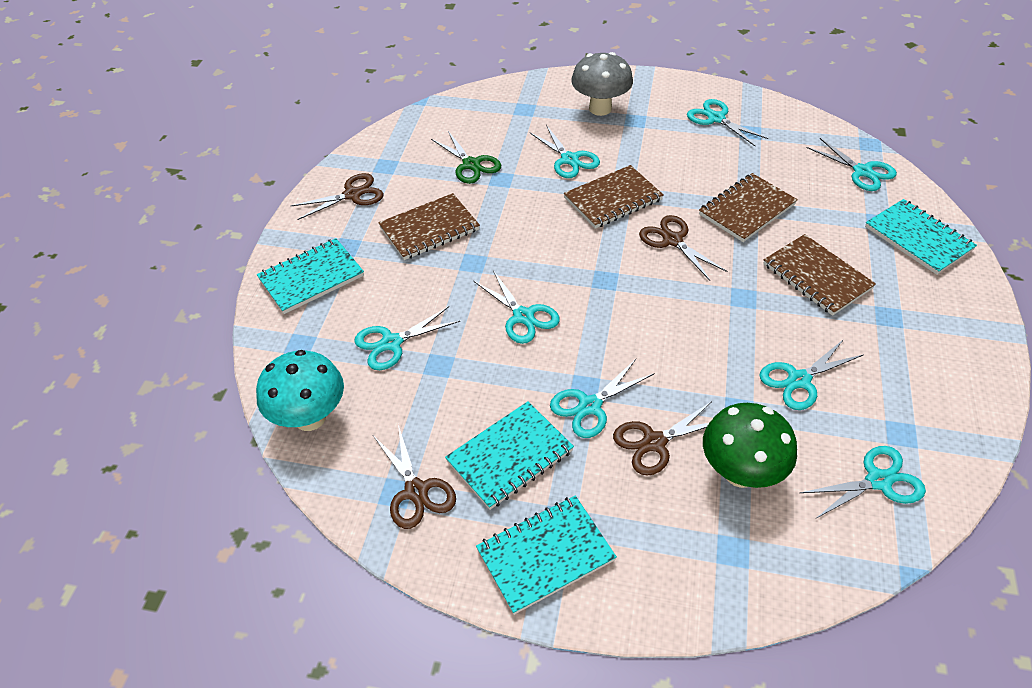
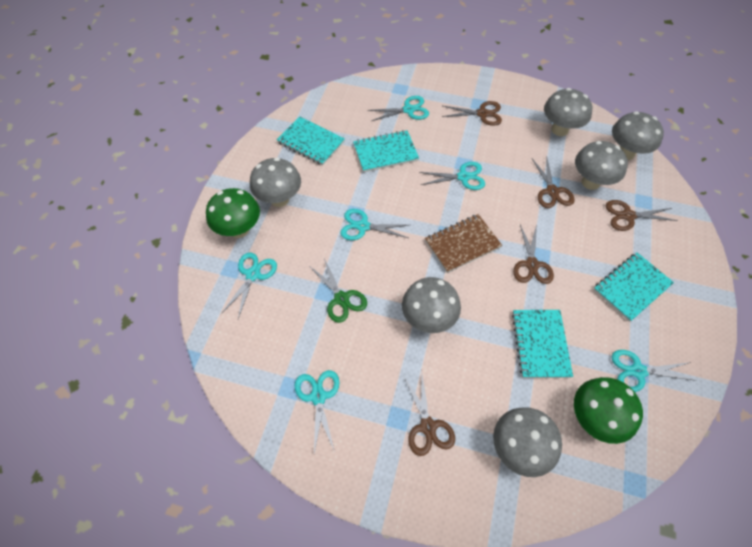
brown notebook: [378,193,480,260] [564,165,664,229] [699,173,798,242] [763,234,876,316] = 4 -> [425,214,502,273] = 1
brown scissors: [291,173,384,220] [373,425,456,529] [613,401,712,476] [639,215,727,281] = 4 -> [403,374,455,456] [442,101,502,126] [513,224,554,284] [532,158,574,208] [606,200,678,231] = 5
green mushroom: [703,403,797,488] = 1 -> [206,188,260,238] [574,377,643,444] = 2
grey mushroom: [571,52,633,116] = 1 -> [250,158,301,207] [402,277,461,333] [493,407,562,477] [544,88,592,136] [575,141,628,190] [612,111,664,160] = 6
turquoise mushroom: [256,350,344,431] = 1 -> none = 0
turquoise scissors: [354,306,460,370] [474,270,560,344] [529,125,600,178] [550,359,655,438] [687,99,768,146] [759,339,863,410] [800,446,926,518] [807,138,897,191] = 8 -> [221,252,277,319] [295,370,339,453] [340,209,409,240] [368,96,429,121] [419,162,485,190] [612,350,697,392] = 6

